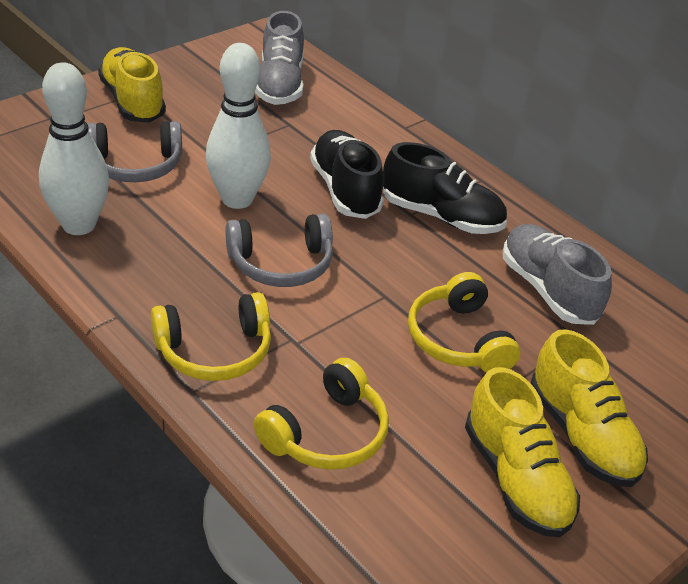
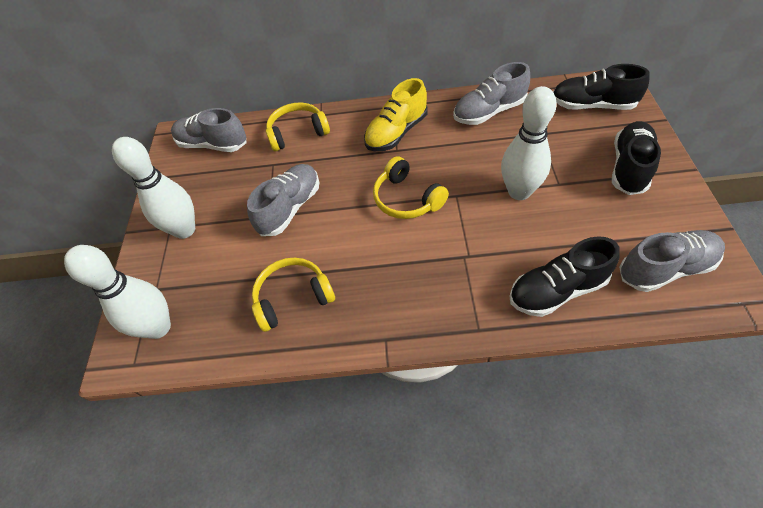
black shoe: [310,130,384,219] [383,142,507,234] = 2 -> [509,236,619,317] [553,64,650,110] [612,121,661,195] = 3
grey headphones: [87,121,182,182] [226,214,333,287] = 2 -> none = 0
grey shoe: [255,11,304,105] [503,224,612,325] = 2 -> [171,108,247,152] [247,164,319,236] [453,62,530,125] [619,230,725,292] = 4
white bowling pin: [39,63,109,235] [206,43,271,209] = 2 -> [64,245,171,339] [112,137,195,239] [501,86,557,200] = 3
yellow shoe: [98,47,166,123] [465,367,580,537] [531,329,648,487] = 3 -> [364,78,427,151] = 1

